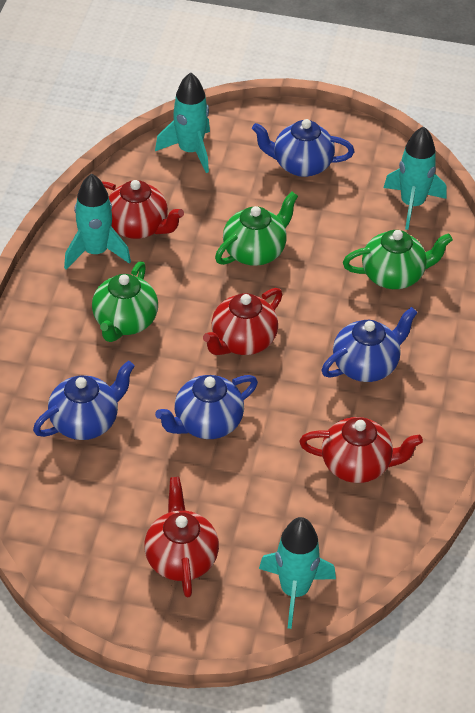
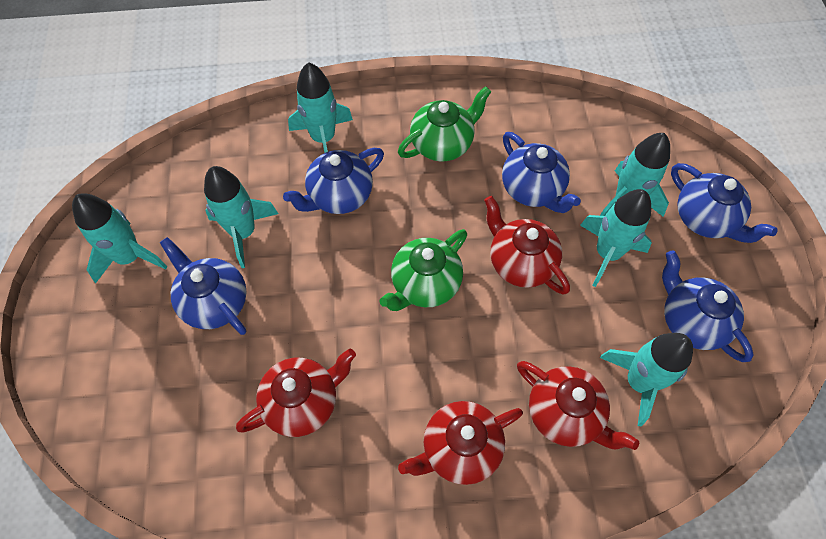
blue teapot: [33,361,135,440] [155,375,258,439] [252,119,354,177] [322,307,418,382] = 4 -> [160,237,247,335] [283,148,384,214] [502,132,581,213] [662,250,753,362] [671,163,778,243] = 5
green teapot: [92,261,158,342] [215,192,298,266] [343,230,453,289] = 3 -> [379,229,467,311] [398,86,491,161] = 2
turquoise rocket: [64,174,131,269] [155,72,210,173] [259,517,336,629] [384,126,447,230] = 4 -> [72,193,167,284] [204,166,279,268] [288,62,353,153] [580,189,652,287] [600,133,670,217] [600,333,693,427] = 6

